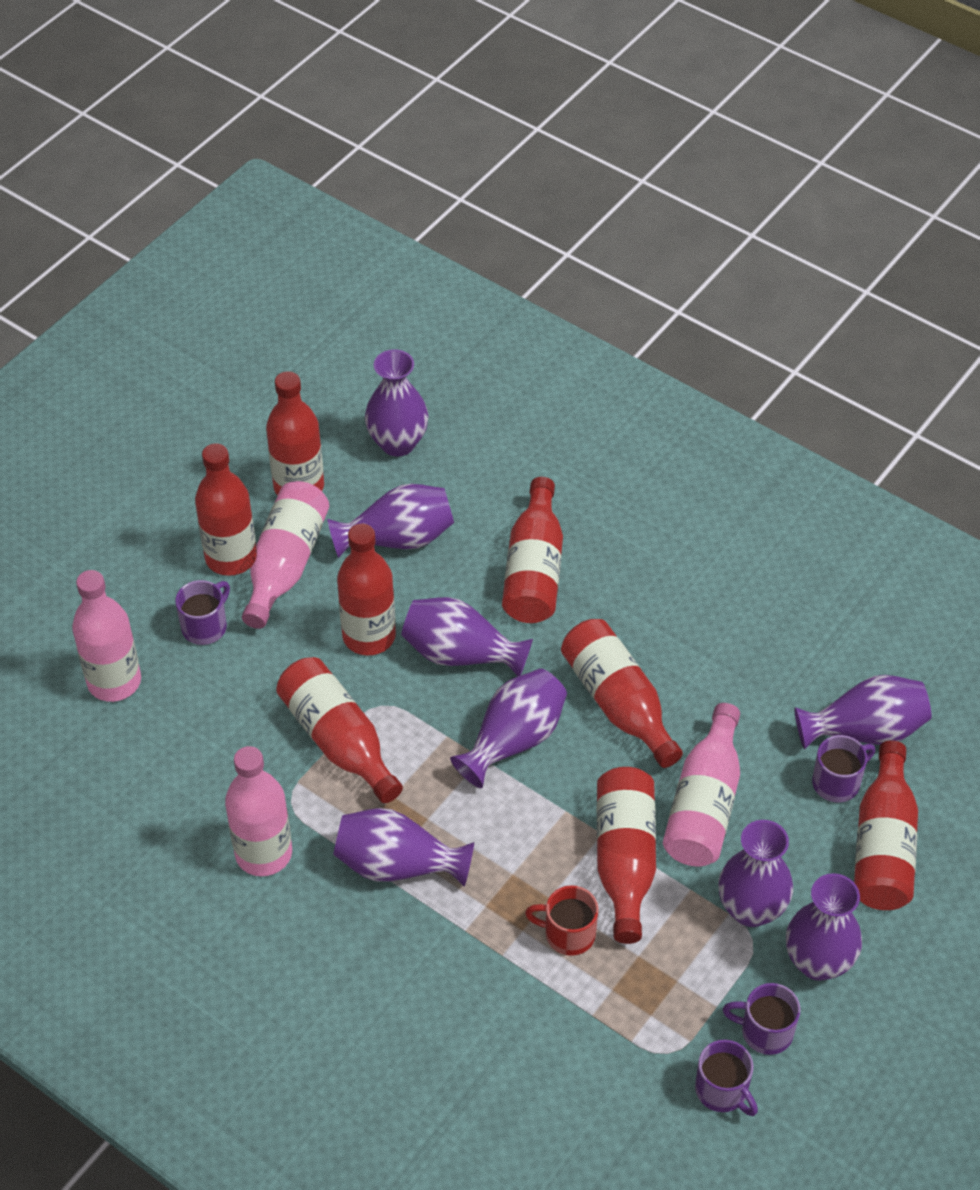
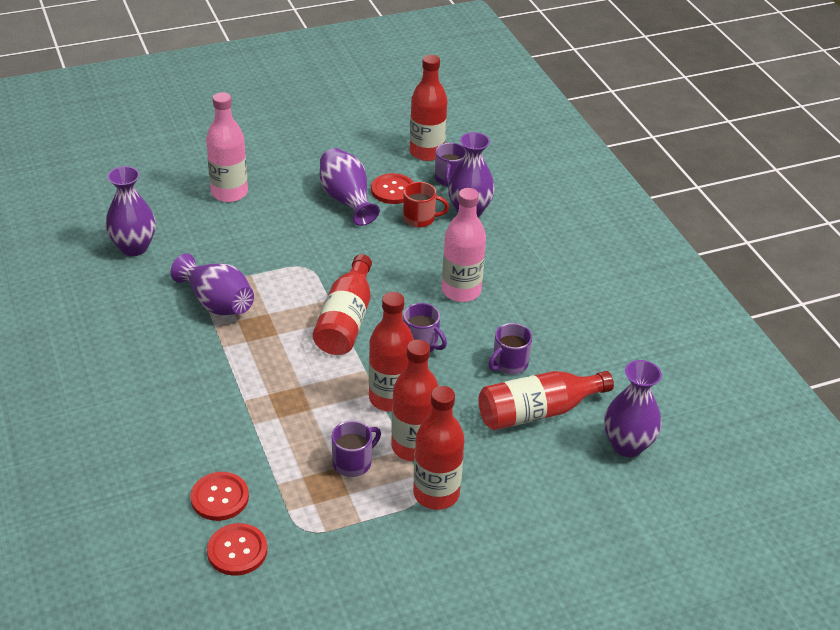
pink bottle: [72,570,141,702] [225,746,292,876] [242,481,329,629] [663,703,740,866] = 4 -> [206,92,248,202] [442,188,486,302] = 2
purple vase: [327,484,454,558] [333,808,474,887] [365,349,429,457] [401,597,533,677] [450,668,567,788] [719,820,793,927] [786,873,862,981] [794,675,932,750] = 8 -> [106,166,156,256] [171,254,254,315] [320,148,380,226] [448,132,495,217] [604,360,662,457] = 5
red bottle: [195,443,256,576] [266,371,324,496] [276,657,403,803] [337,524,396,655] [502,477,563,623] [561,619,683,768] [597,767,656,944] [854,740,918,910] = 8 -> [313,254,372,355] [369,292,414,412] [391,340,439,461] [410,55,447,161] [413,386,465,510] [479,371,614,430] = 6
red button: none = 0 -> [190,472,249,521] [207,523,267,576] [371,173,413,204] = 3

